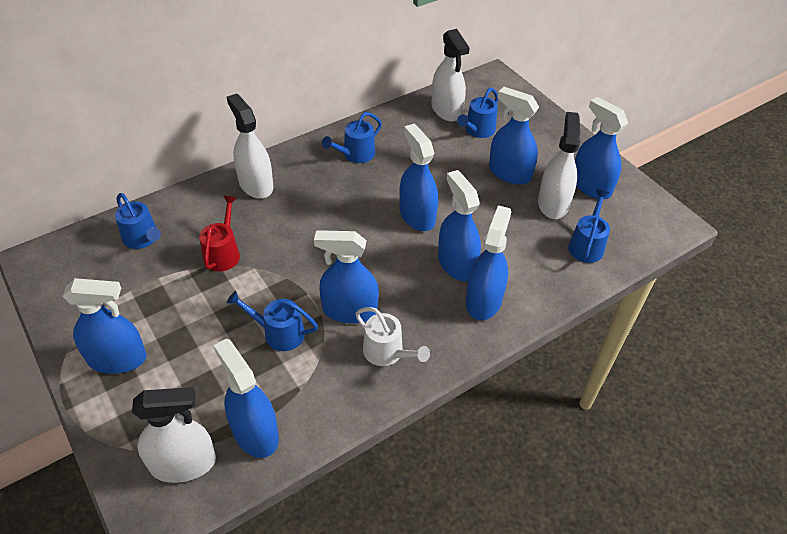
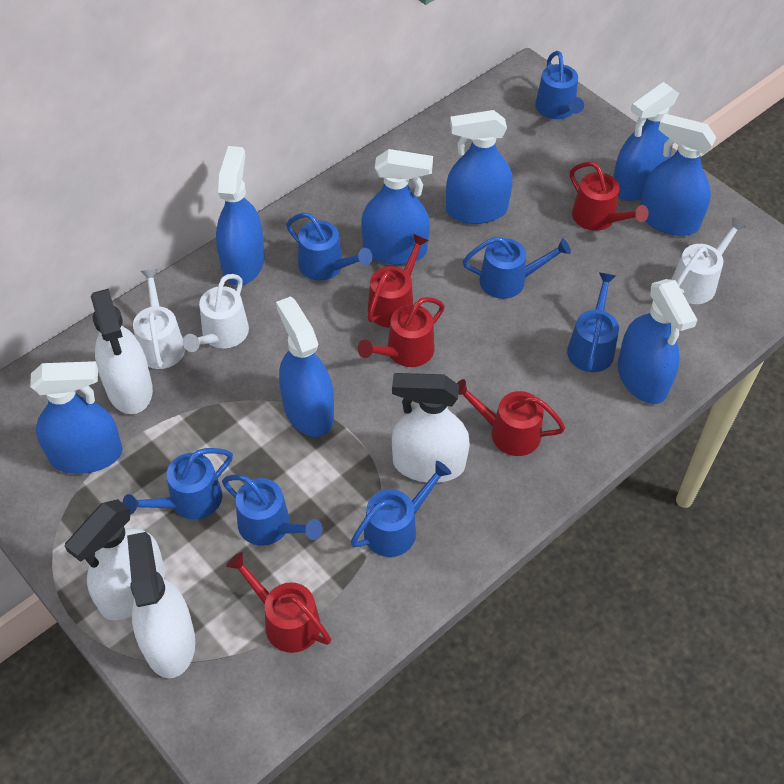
blue watering can: [115,193,161,249] [227,291,318,351] [322,112,382,163] [457,88,498,138] [568,190,610,263] = 5 -> [123,448,233,520] [222,475,322,546] [286,213,372,281] [351,461,452,557] [463,237,571,299] [535,51,584,119] [567,272,619,372] = 7
red watering can: [199,196,240,272] = 1 -> [226,552,331,653] [358,297,445,367] [368,234,429,328] [457,379,565,456] [570,161,649,231] = 5
white watering can: [355,307,430,366] = 1 -> [133,269,185,369] [183,274,249,352] [671,217,747,304] = 3

